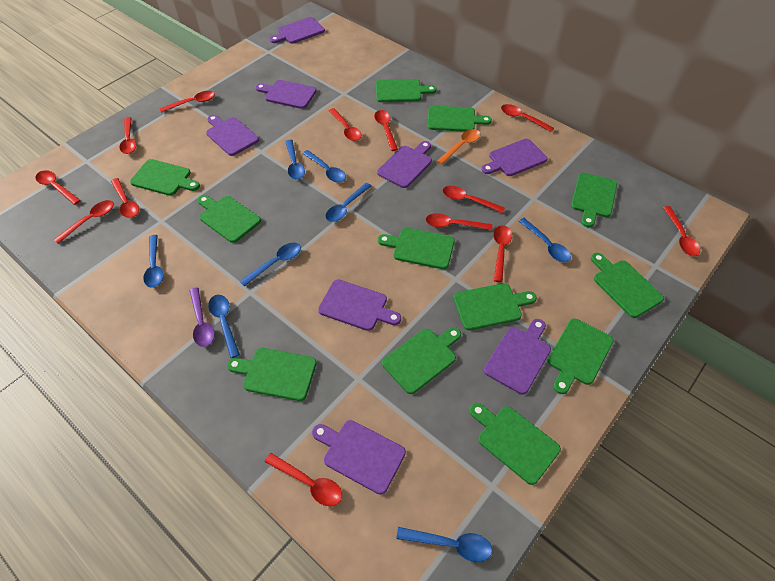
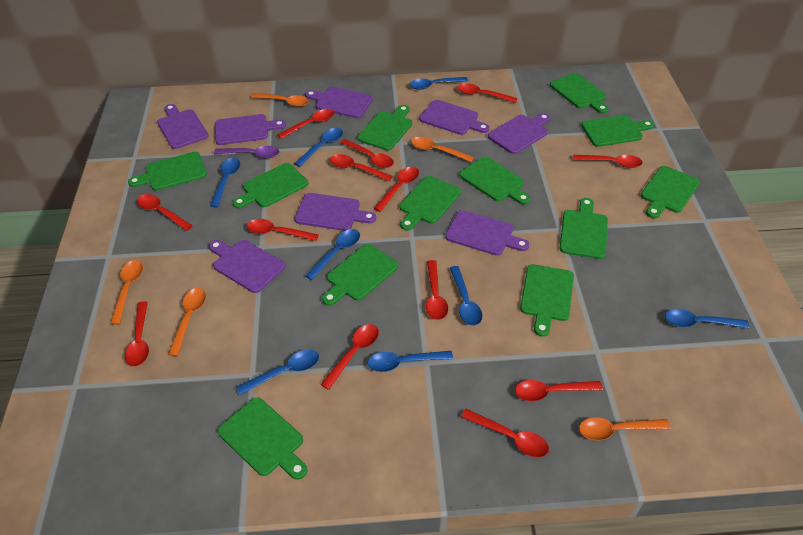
orange spoon: [437,129,480,165] = 1 -> [110,260,143,325] [168,288,206,356] [251,93,309,107] [411,137,474,162] [579,417,671,440] = 5

